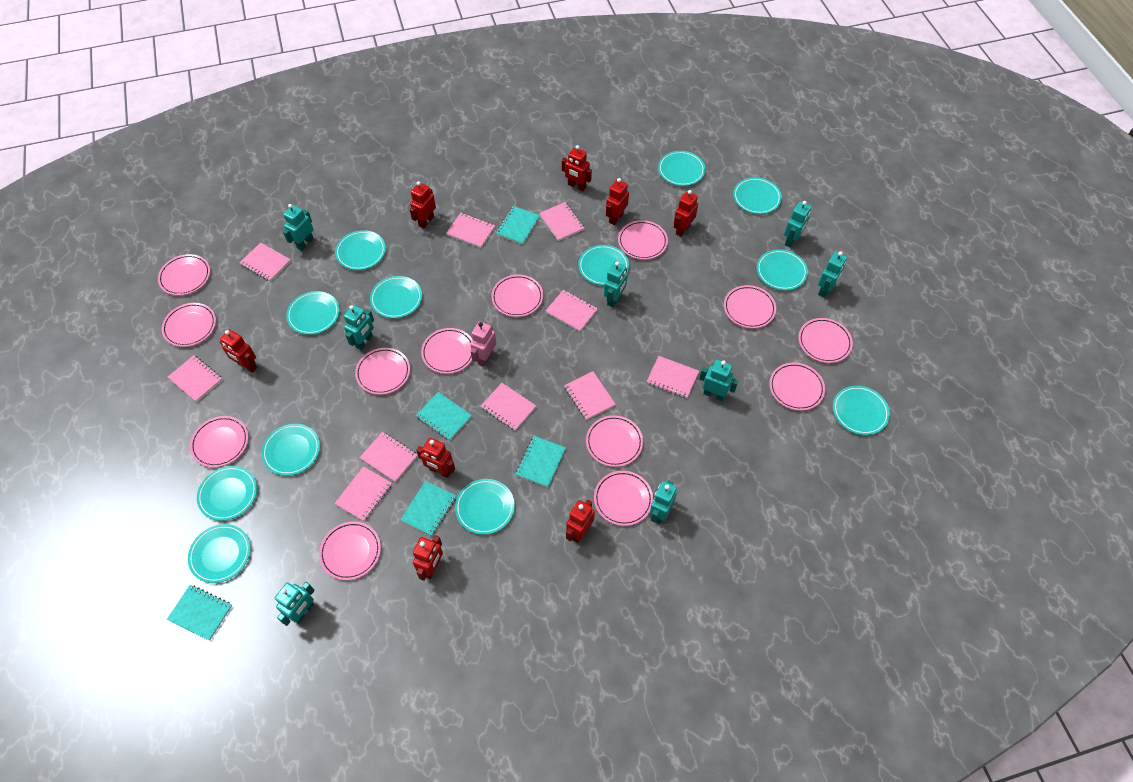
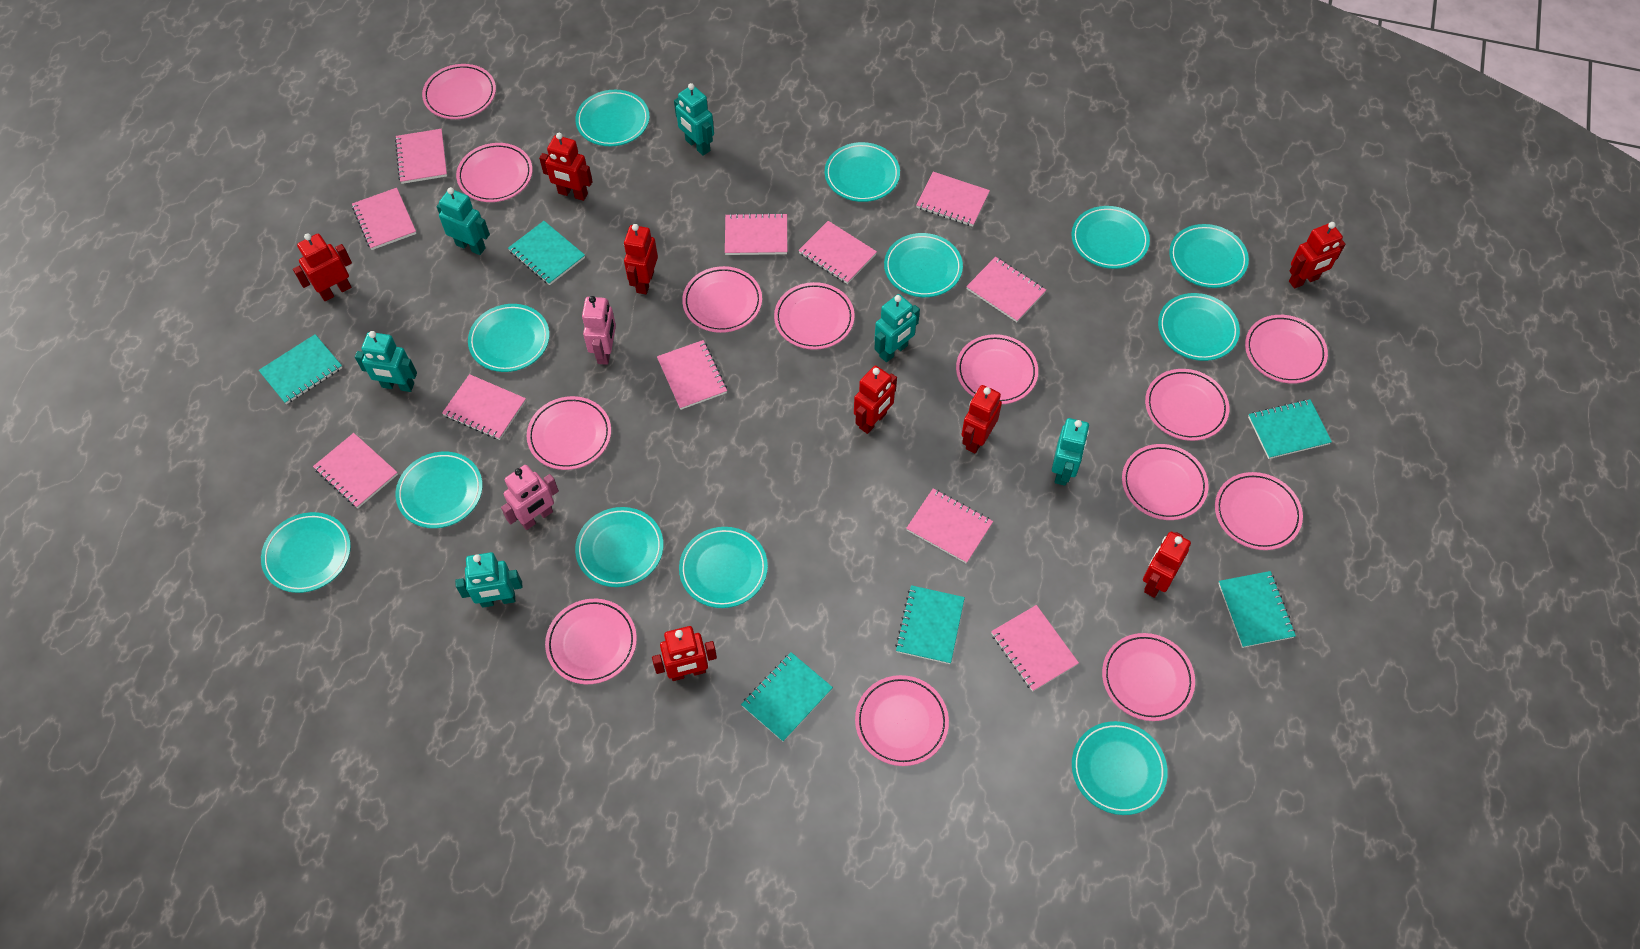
pink notebook: [168,355,222,402] [239,242,291,282] [334,466,392,521] [360,432,418,482] [446,213,495,248] [480,383,536,431] [539,202,584,241] [546,290,598,332] [564,371,616,420] [646,356,699,398] = 10 -> [313,433,398,508] [352,188,416,250] [395,129,447,184] [442,374,526,440] [657,340,727,410] [725,213,787,255] [798,221,877,284] [906,489,993,564] [916,172,990,227] [966,257,1046,322] [991,605,1079,692] = 11
pink robot: [470,321,496,367] = 1 -> [501,465,559,530] [582,296,616,365] = 2
turquoise notebook: [167,585,232,640] [400,481,456,536] [416,392,472,441] [496,206,540,244] [516,436,566,487] = 5 -> [259,334,342,404] [508,221,585,285] [741,652,833,742] [895,585,965,664] [1218,571,1296,648] [1248,399,1332,459] = 6
turquoise robot: [275,582,315,626] [283,204,314,251] [344,305,374,350] [604,262,628,307] [650,480,677,524] [699,360,739,401] [784,201,811,248] [818,252,847,297] = 8 -> [355,331,417,392] [437,187,490,255] [455,552,523,608] [674,83,714,156] [874,294,920,362] [1052,418,1089,486] = 6

